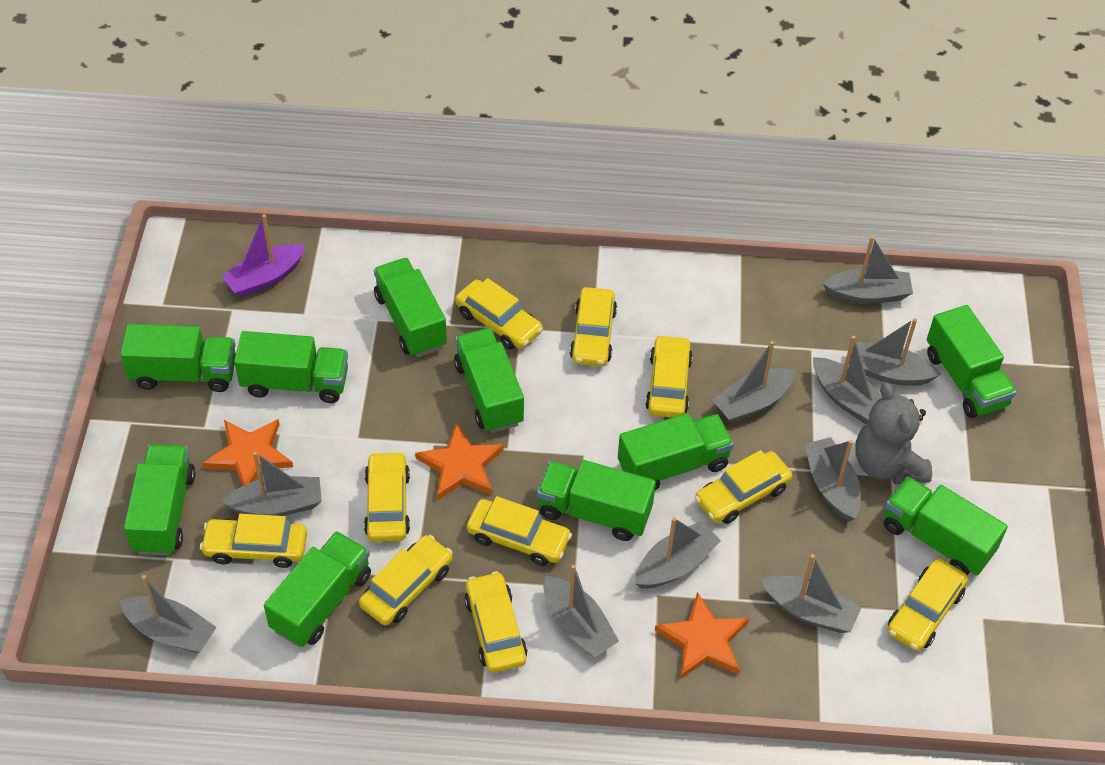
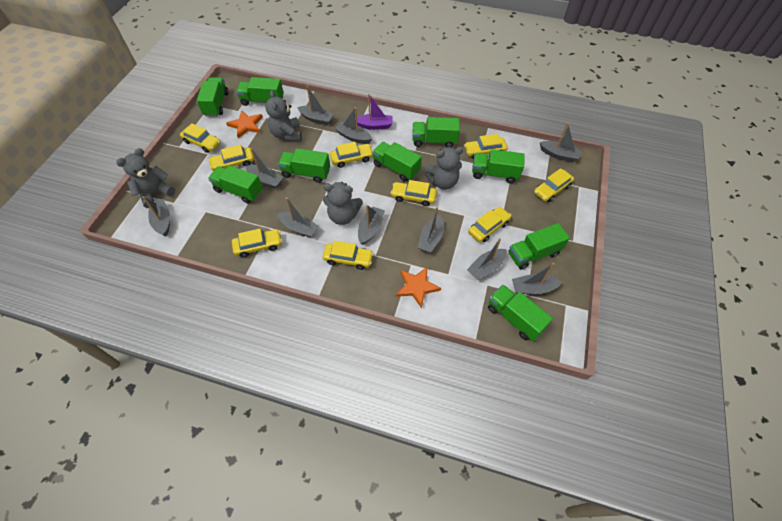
green truck: [120,324,236,392] [124,444,195,556] [234,331,348,403] [264,531,371,647] [374,258,447,357] [454,328,524,433] [537,460,656,541] [618,413,734,491] [884,477,1008,575] [927,305,1017,418] = 10 -> [197,78,228,117] [208,165,262,203] [236,77,284,106] [278,148,330,183] [372,142,422,182] [412,117,460,148] [472,149,525,183] [488,285,553,341] [508,223,570,270] = 9
grey teddy bear: [855,383,932,484] = 1 -> [116,148,175,208] [266,90,302,141] [323,182,363,225] [424,147,463,190] = 4
orange star: [202,419,293,486] [415,423,504,500] [655,592,749,679] = 3 -> [226,110,263,138] [396,267,441,309] = 2
yellow car: [200,514,307,568] [359,535,453,625] [364,451,410,542] [455,278,543,349] [464,571,527,673] [467,496,572,566] [570,287,617,366] [645,335,693,418] [695,450,792,524] [887,558,968,651] = 10 -> [180,123,221,153] [208,145,254,171] [232,229,282,258] [323,241,374,270] [330,142,373,168] [391,180,437,206] [464,134,508,159] [468,207,511,242] [534,168,574,202] = 9

